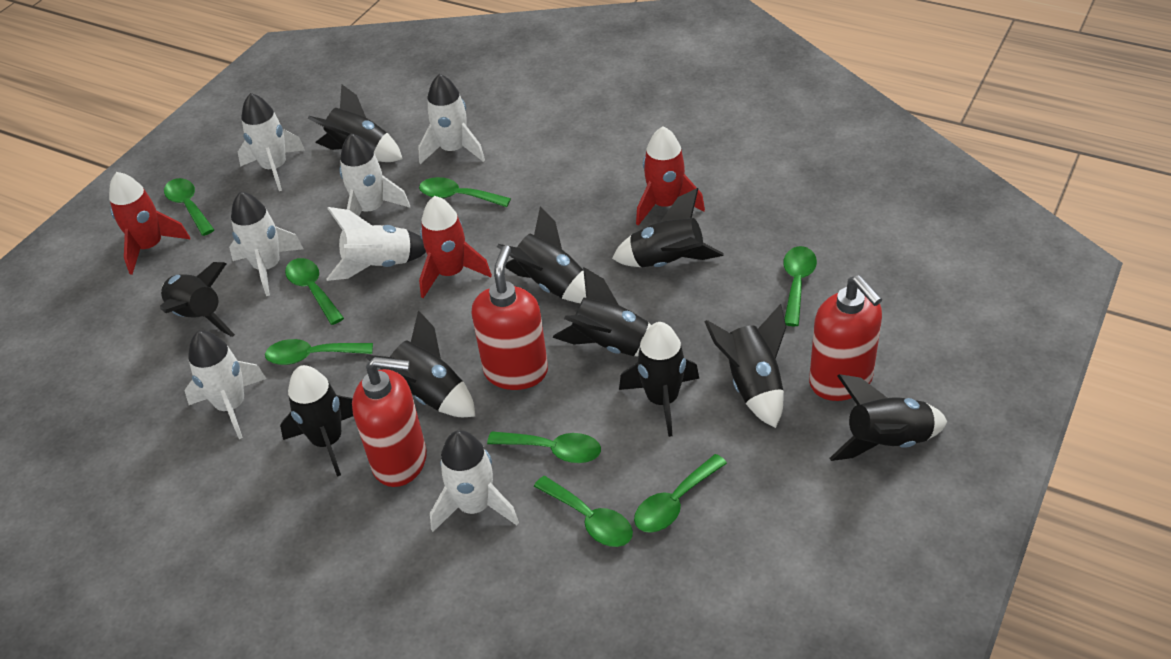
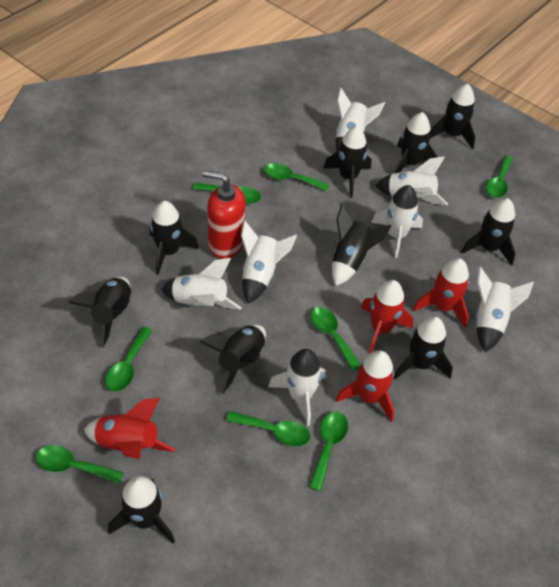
red rocket: [109,172,190,275] [419,196,492,298] [636,126,705,226] = 3 -> [84,398,175,459] [336,350,394,422] [360,280,413,353] [413,258,469,328] = 4
red soap dispenser: [352,357,427,487] [471,245,548,390] [809,275,882,401] = 3 -> [202,170,246,259] = 1

